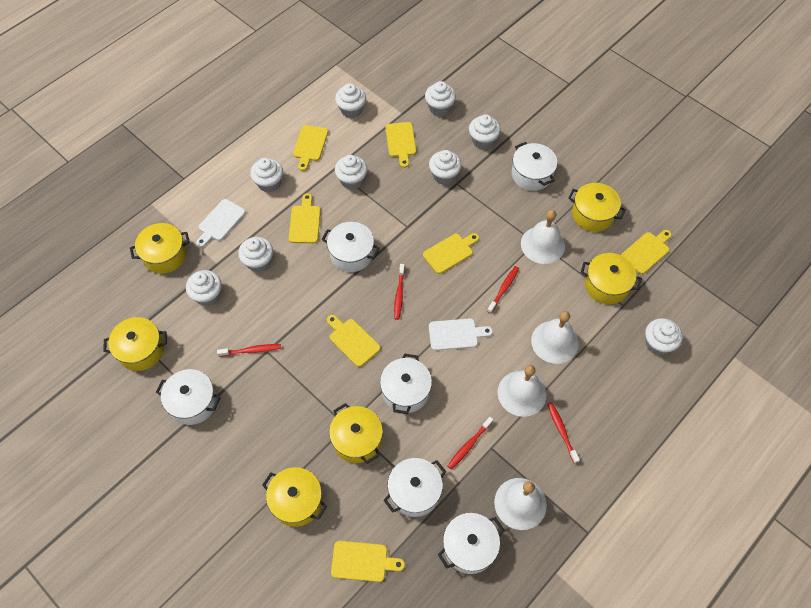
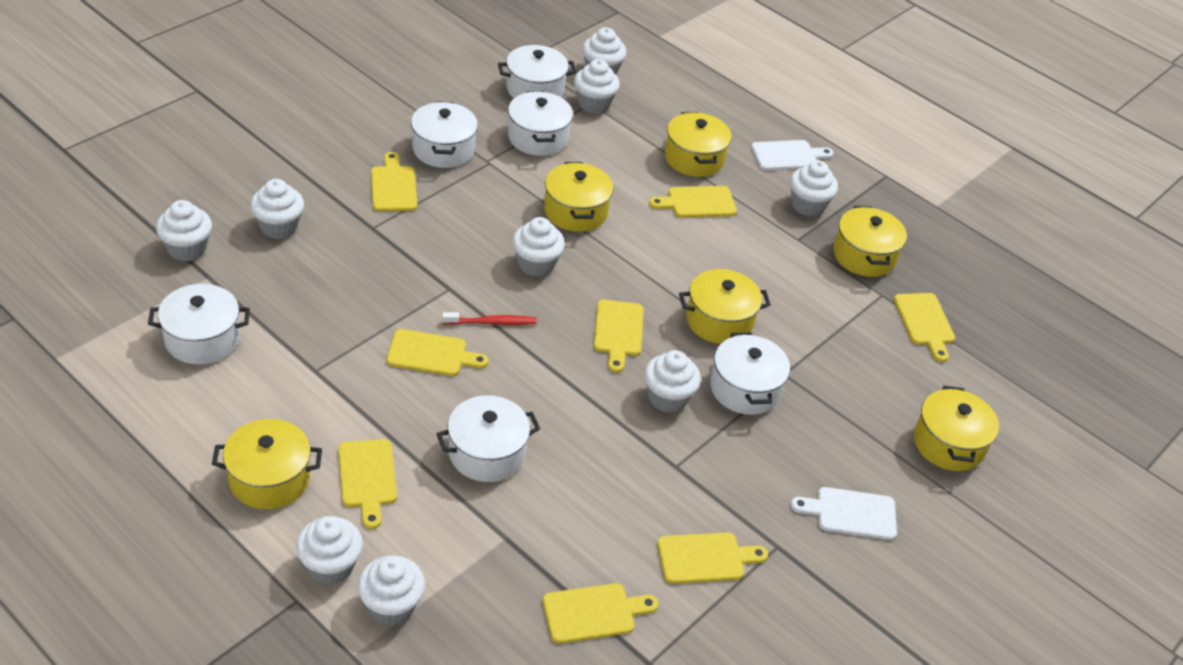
red toothbrush: [217,344,281,357] [394,264,405,320] [448,417,493,470] [487,266,519,314] [547,402,580,464] = 5 -> [442,312,537,325] = 1
white bell: [494,478,547,530] [498,365,547,417] [521,210,565,264] [531,311,579,364] = 4 -> none = 0
yellow cutting board: [289,193,321,243] [293,125,328,171] [327,315,381,367] [331,541,405,582] [385,122,416,168] [423,233,479,274] [621,230,672,274] = 7 -> [338,439,397,529] [371,152,417,211] [387,329,489,376] [543,583,658,644] [594,300,644,373] [649,186,737,218] [657,532,768,584] [894,293,955,362] = 8

